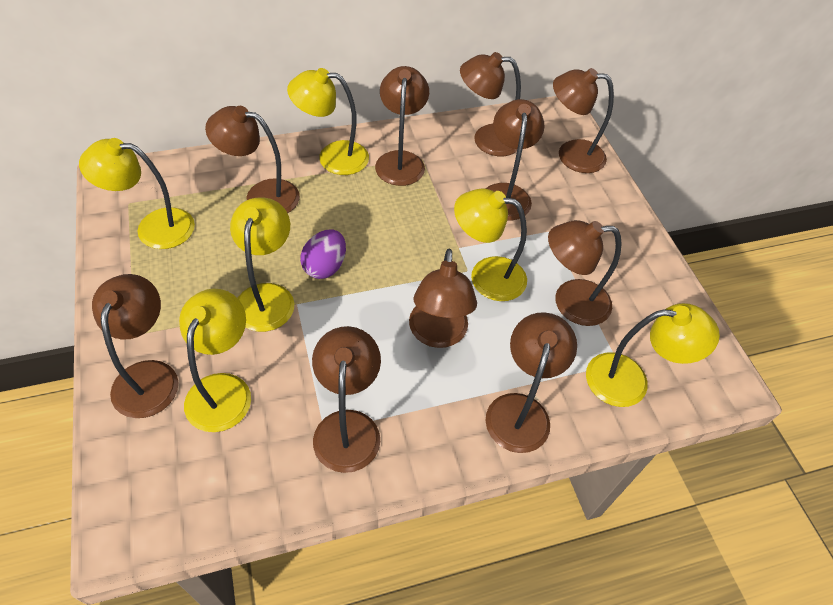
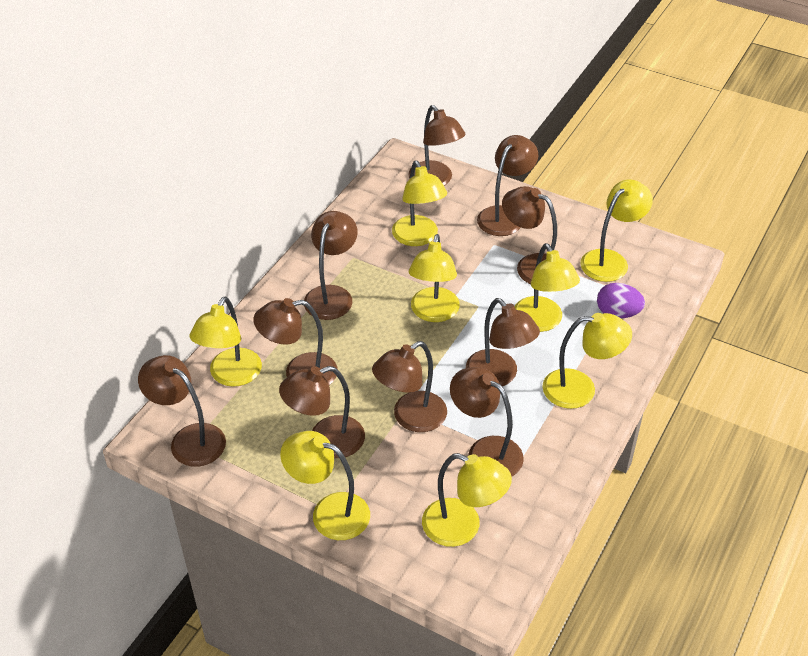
yellow lamp: [79,138,195,249] [179,289,251,432] [230,198,294,332] [287,68,369,175] [454,188,527,301] [586,303,720,407] = 6 -> [189,296,262,387] [280,431,370,540] [392,161,447,246] [409,234,460,322] [422,453,512,547] [514,243,580,332] [542,313,632,409] [580,179,653,282] = 8

